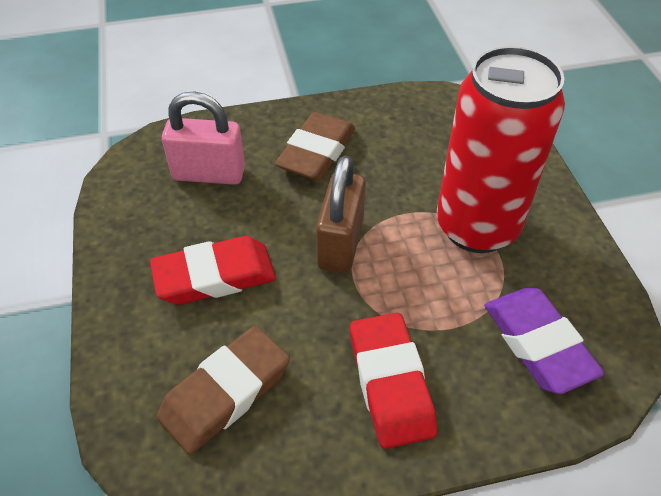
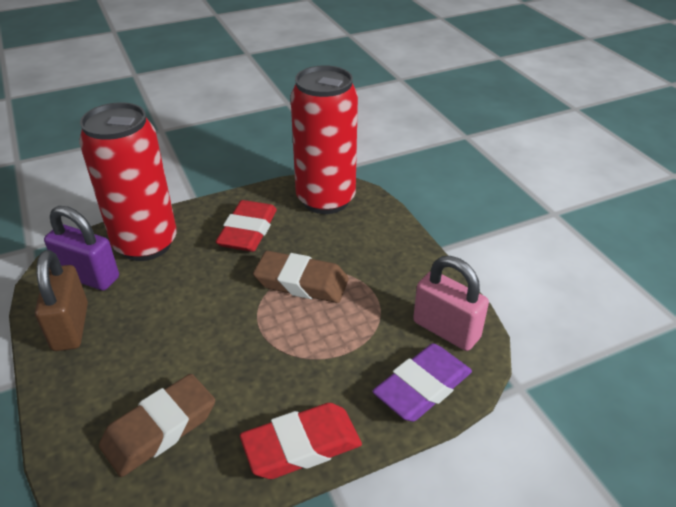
purple padlock: none = 0 -> [44,206,119,291] = 1
red can: [437,46,565,253] = 1 -> [79,103,177,261] [291,65,358,214] = 2

